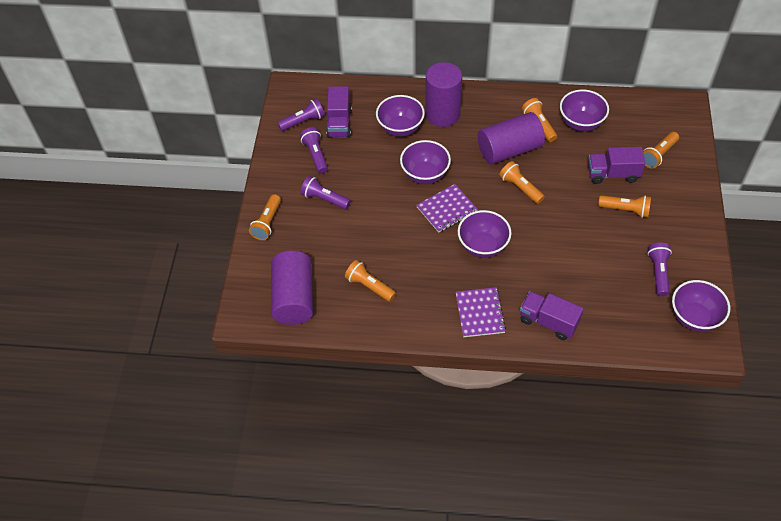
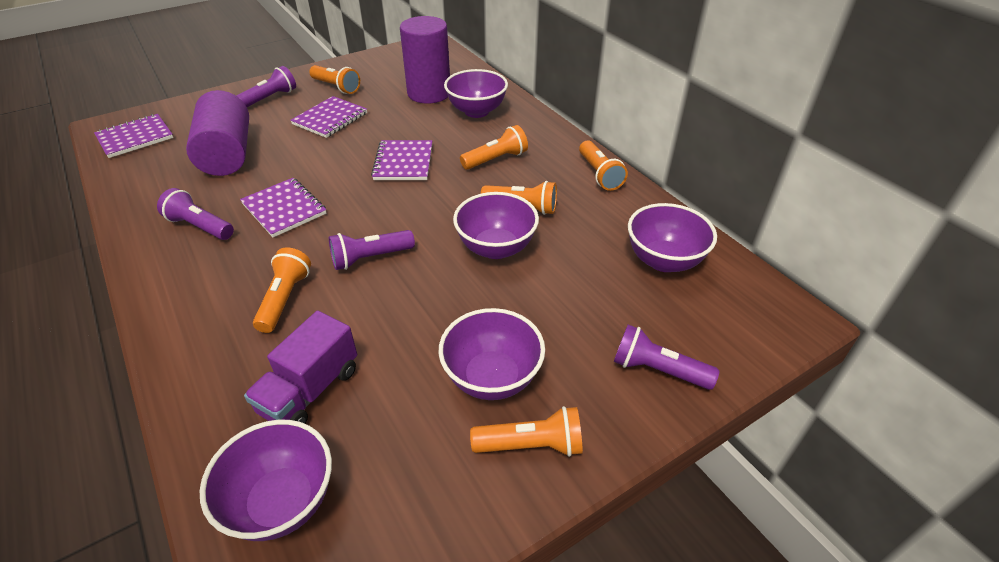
purple cylinder: [271,251,313,325] [425,62,462,127] [478,112,545,164] = 3 -> [186,90,249,176] [400,16,450,104] = 2
purple notebook: [416,184,478,233] [456,287,506,337] = 2 -> [94,114,173,158] [240,178,327,237] [290,96,367,138] [371,140,432,180] = 4
purple truck: [326,86,352,138] [520,291,584,340] [588,147,645,184] = 3 -> [244,311,357,424] = 1

